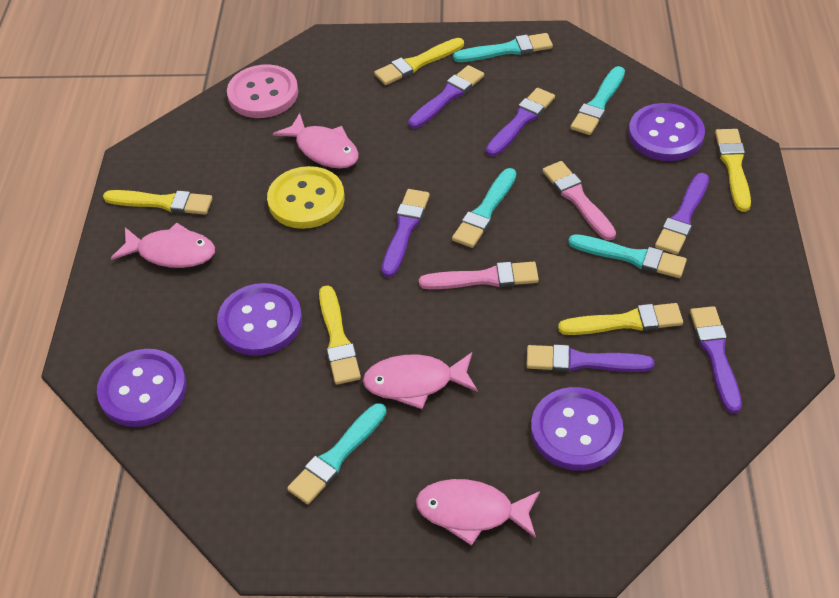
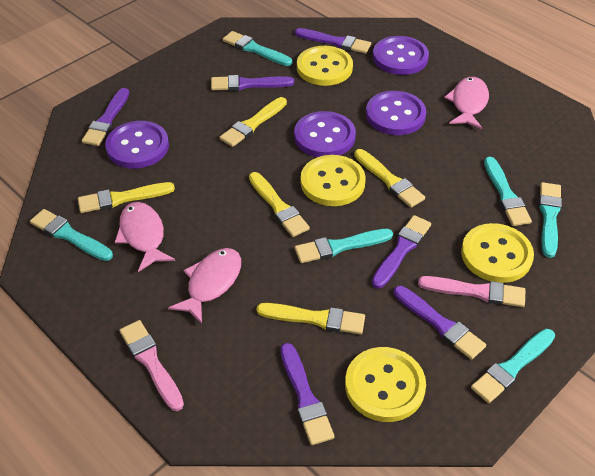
pink button: [227,65,298,118] = 1 -> none = 0
pink fish: [111,223,215,268] [273,113,359,168] [363,352,478,409] [416,479,540,546] = 4 -> [115,202,175,272] [168,248,241,324] [444,77,489,129] = 3
turquoise brush: [287,403,387,504] [452,168,516,248] [453,33,553,62] [568,234,687,278] [570,66,625,135] = 5 -> [30,209,113,261] [223,31,293,66] [295,229,393,263] [471,329,555,403] [484,157,532,226] [539,182,562,258] = 6
yellow button: [267,166,345,229] = 1 -> [297,46,353,86] [301,155,366,206] [345,347,426,422] [461,223,534,283] = 4

